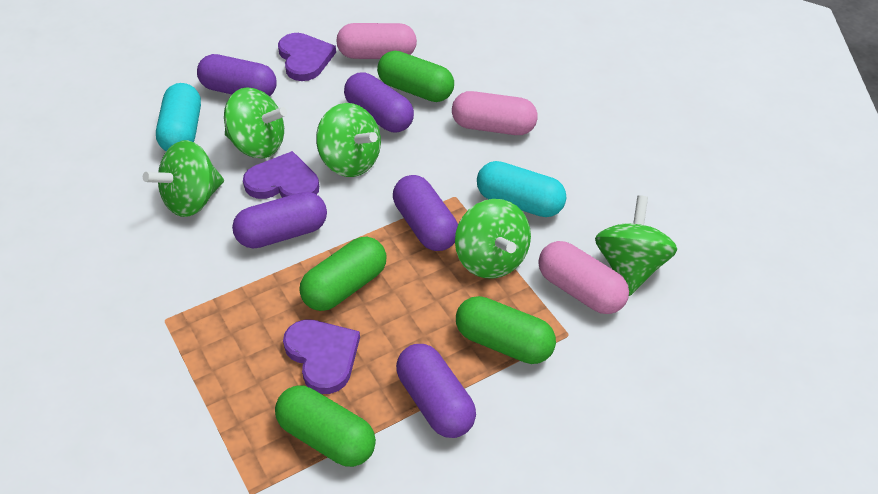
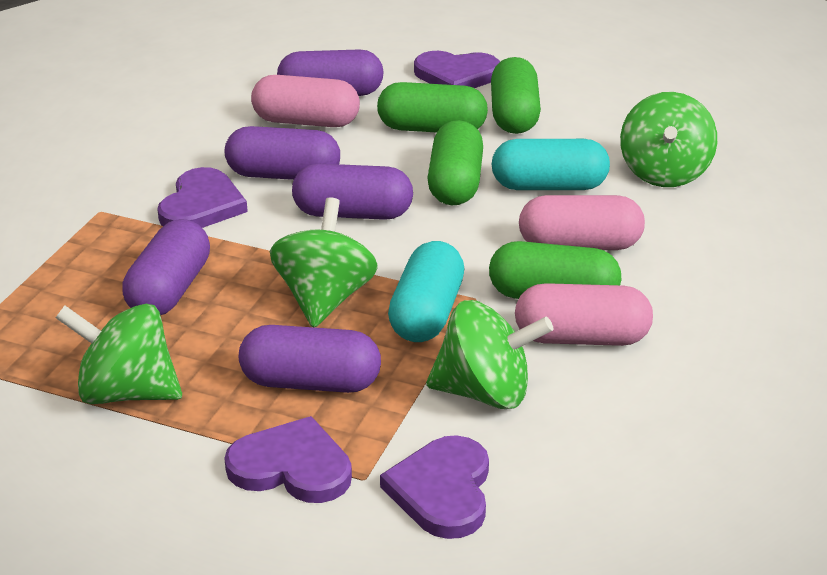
green spinning top: [143,140,224,217] [224,87,287,158] [316,103,381,177] [455,199,531,279] [595,195,677,296] = 5 -> [55,304,182,404] [270,197,378,327] [426,300,553,409] [620,92,717,187] = 4
purple heart: [243,151,319,199] [278,33,336,81] [283,320,360,394] = 3 -> [157,167,248,228] [224,416,352,503] [380,435,489,539] [414,51,500,88] = 4

